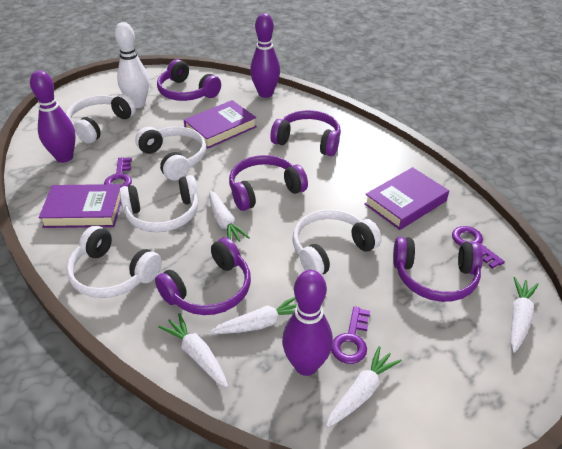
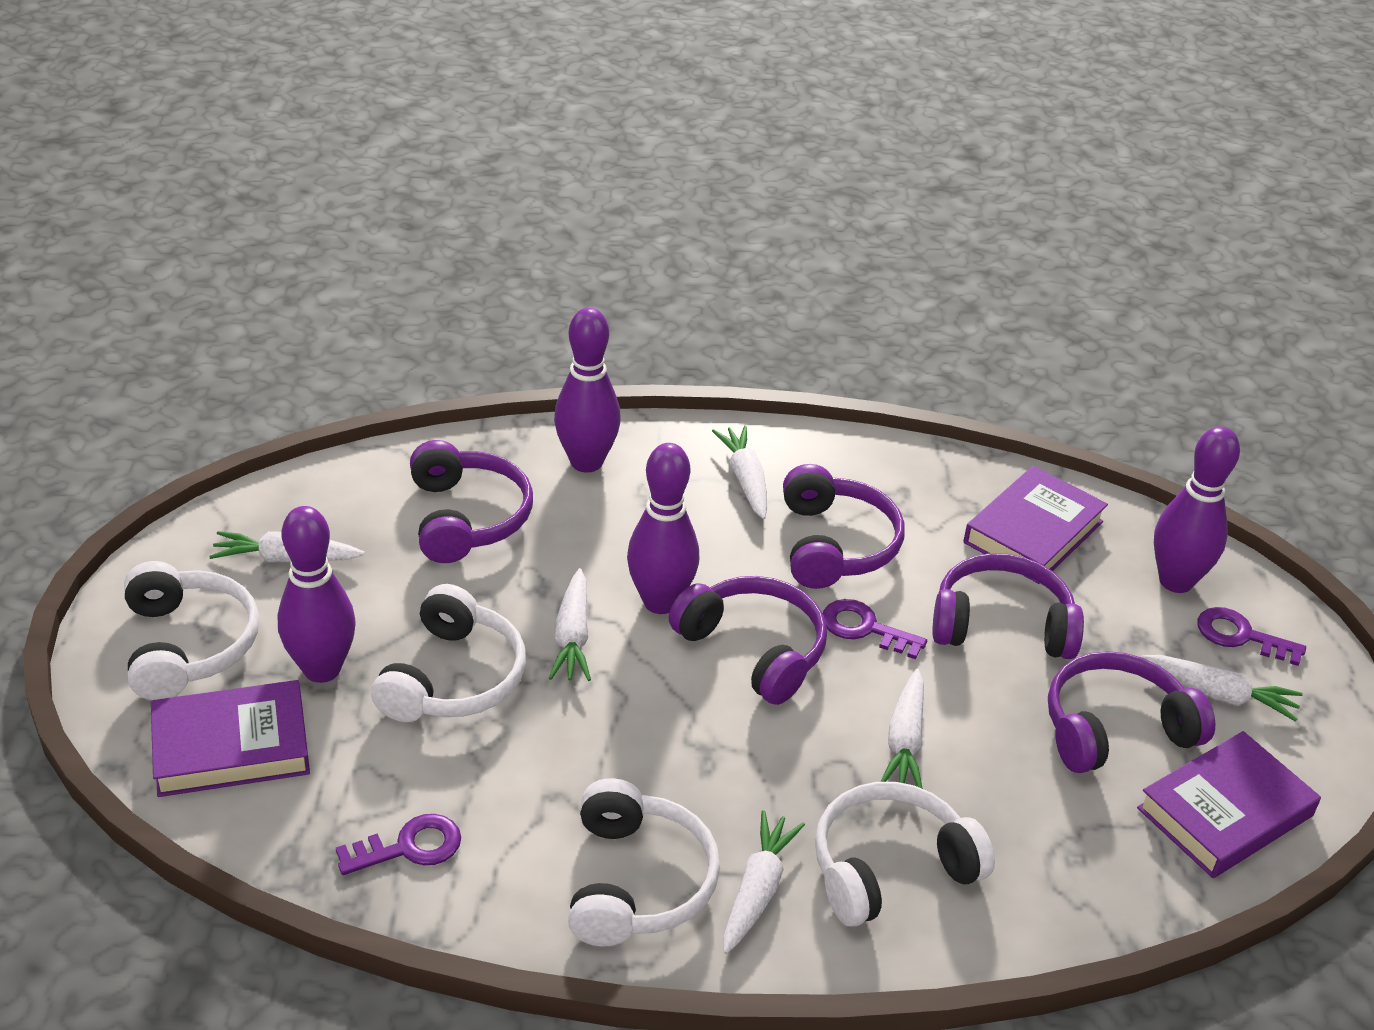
purple bowling pin: [30,70,76,163] [250,13,280,98] [282,270,333,376] = 3 -> [278,506,356,683] [554,308,621,473] [627,443,699,614] [1154,426,1240,593] = 4
white bowling pin: [115,22,149,108] = 1 -> none = 0
white carrot: [158,313,228,388] [209,190,250,242] [210,297,297,334] [326,346,402,427] [510,277,539,353] = 5 -> [209,531,365,562] [549,568,591,681] [712,426,767,519] [723,810,805,954] [880,669,924,789] [1142,655,1303,722] = 6
white headphones: [66,94,136,144] [66,226,162,298] [119,175,199,232] [135,127,206,180] [292,209,382,275] = 5 -> [124,561,259,700] [371,584,526,722] [568,778,720,946] [815,782,995,927] = 4

